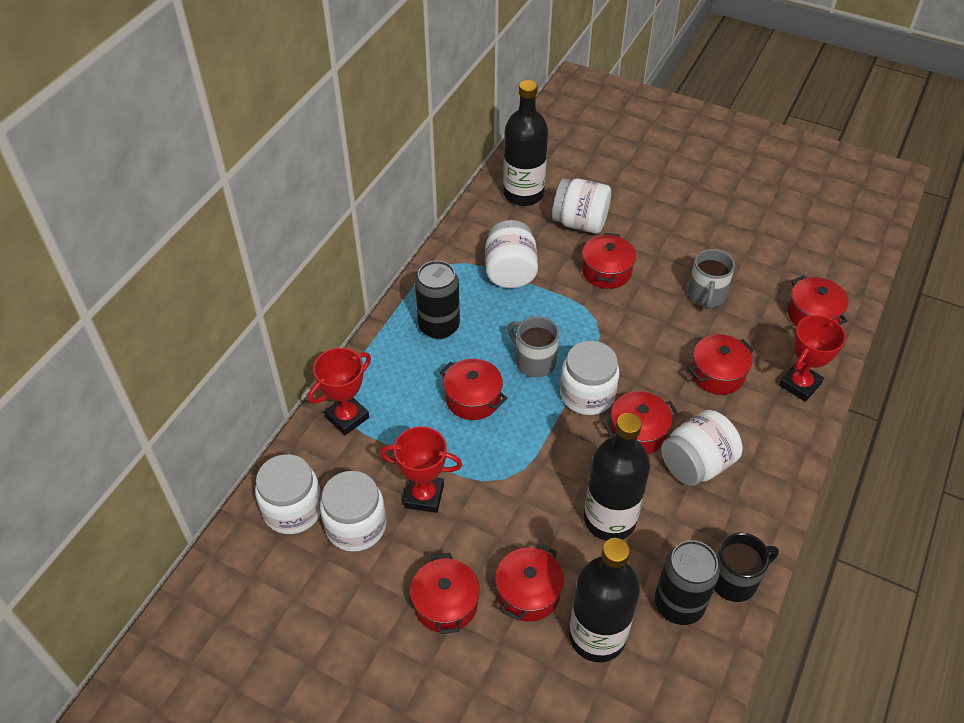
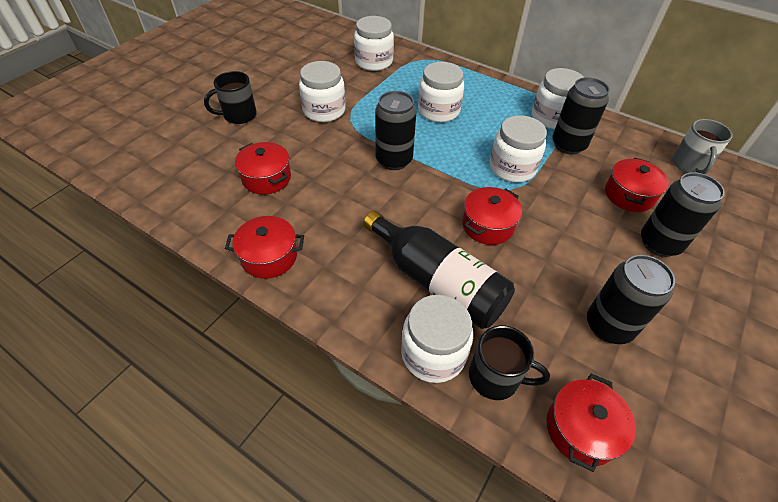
black bottle: [503,80,548,206] [569,538,640,662] [584,413,650,541] = 3 -> [363,211,515,329] = 1
black can: [415,260,460,339] [655,540,720,625] = 2 -> [375,91,417,170] [552,77,609,155] [587,255,675,344] [641,172,725,257] = 4
black mug: [714,533,779,602] = 1 -> [204,71,257,124] [469,325,550,400] = 2
grey mug: [508,316,559,378] [688,249,735,310] = 2 -> [672,119,733,174] = 1
red pot: [410,553,480,634] [440,359,507,420] [495,544,564,621] [582,233,636,289] [603,391,679,454] [689,335,754,395] [788,275,848,326] = 7 -> [225,216,304,279] [235,142,291,194] [462,187,522,245] [547,374,636,472] [605,158,669,212] = 5
red trophy: [308,348,371,435] [380,426,462,513] [779,315,846,402] = 3 -> none = 0

